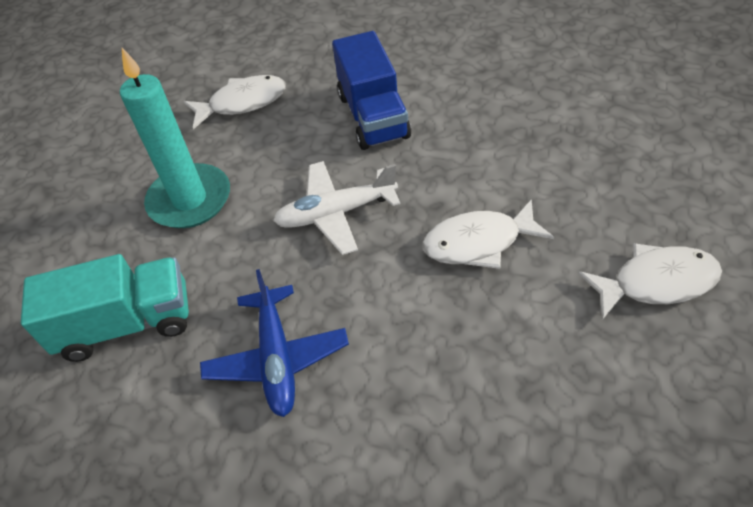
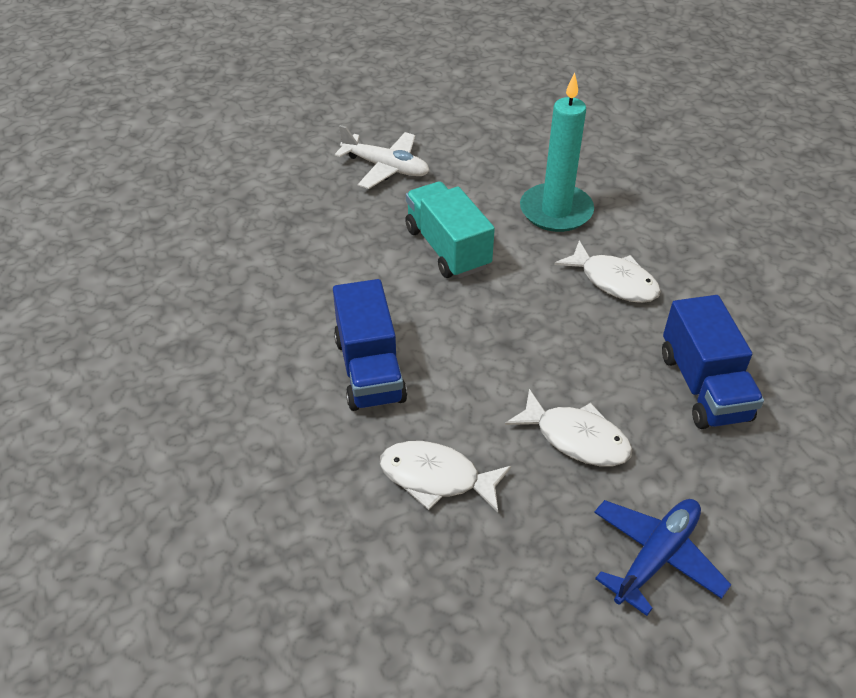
blue truck: [332,31,411,150] = 1 -> [333,279,407,411] [662,295,764,429] = 2

